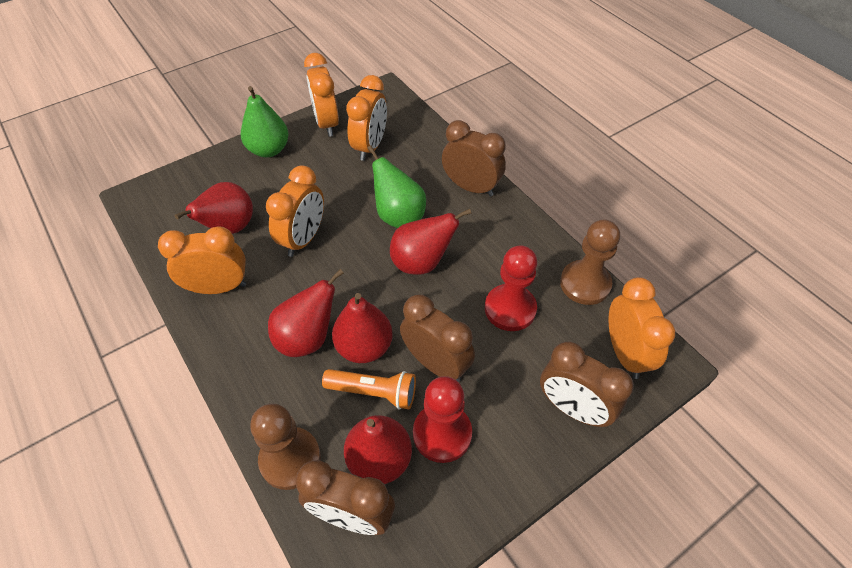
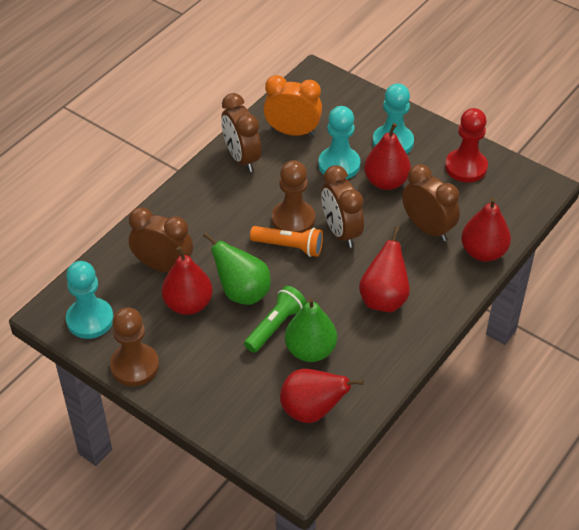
green flashlight: none = 0 -> [244,286,306,353] = 1
orange clock: [158,226,246,294] [266,165,324,257] [304,53,339,137] [346,75,387,161] [608,277,675,379] = 5 -> [263,75,322,136] = 1
red pawn: [413,376,472,463] [485,245,537,331] = 2 -> [445,108,488,182] = 1
turquoise pawn: none = 0 -> [66,261,114,339] [318,106,360,179] [373,83,414,154] = 3

